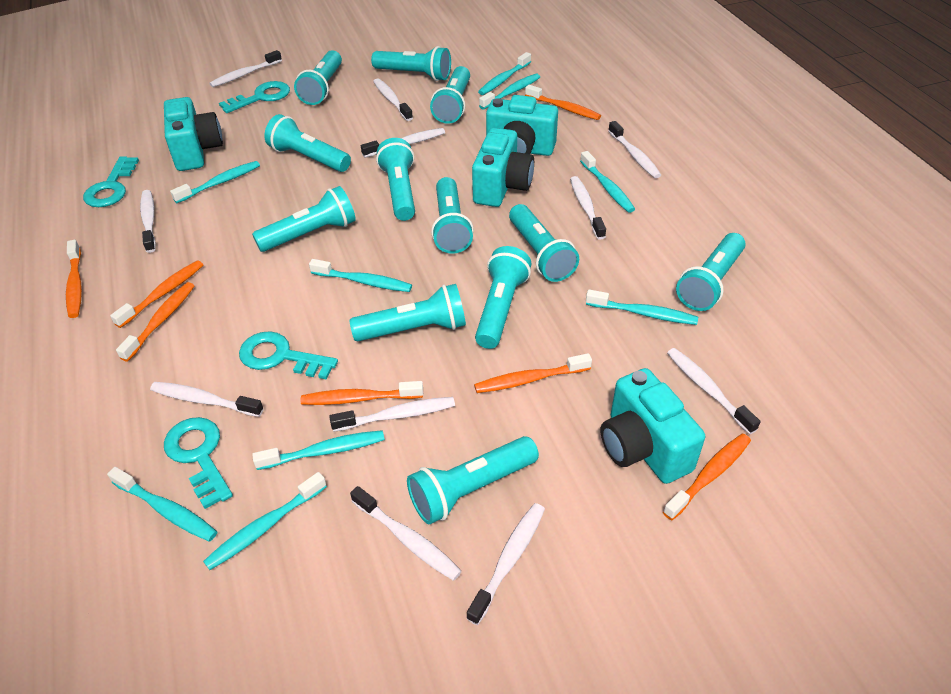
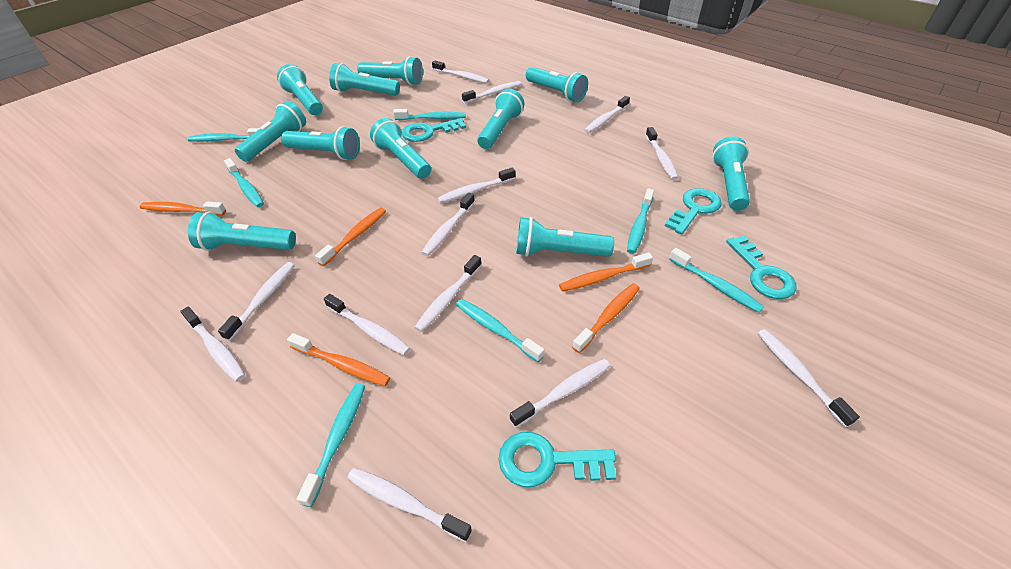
orange toothbrush: [66,240,82,318] [110,260,203,328] [116,282,194,362] [301,381,423,405] [474,353,592,393] [525,85,601,120] [663,433,751,520] = 7 -> [139,201,226,215] [287,333,391,386] [315,208,386,266] [559,253,653,292] [572,283,640,353] = 5
turquoise camera: [164,97,223,171] [472,128,534,207] [486,95,558,156] [600,368,705,484] = 4 -> none = 0
turquoise flashlight: [252,186,356,252] [264,114,351,172] [294,50,342,105] [349,284,466,341] [371,46,451,81] [376,138,415,221] [407,436,539,524] [430,66,470,124] [431,177,474,254] [475,246,531,349] [509,204,579,282] [676,233,746,311] = 12 -> [188,212,296,251] [235,101,306,162] [277,64,323,115] [281,126,360,160] [329,63,400,96] [357,56,423,86] [370,118,431,179] [477,89,524,149] [516,217,614,257] [526,67,588,102] [712,136,750,211] = 11
turquoise toothbrush: [107,467,217,542] [170,161,260,203] [203,472,327,570] [252,430,385,470] [309,259,412,292] [478,52,531,95] [479,74,540,109] [580,151,635,213] [586,289,698,325] = 9 -> [188,128,260,142] [224,158,264,207] [297,384,365,507] [393,109,466,120] [456,299,544,362] [627,188,654,254] [669,248,764,313] = 7
white toothbrush: [140,190,156,253] [150,382,264,417] [209,50,282,87] [329,397,455,432] [350,486,462,581] [361,128,445,158] [373,78,413,121] [466,503,545,625] [570,176,606,240] [608,121,661,178] [667,348,761,434] = 11 -> [180,307,245,382] [218,262,295,341] [324,294,410,355] [347,468,472,542] [414,255,482,332] [421,193,475,256] [432,61,489,83] [437,167,516,203] [462,81,522,103] [510,359,610,428] [584,96,630,133] [646,127,678,180] [757,329,860,427] = 13

